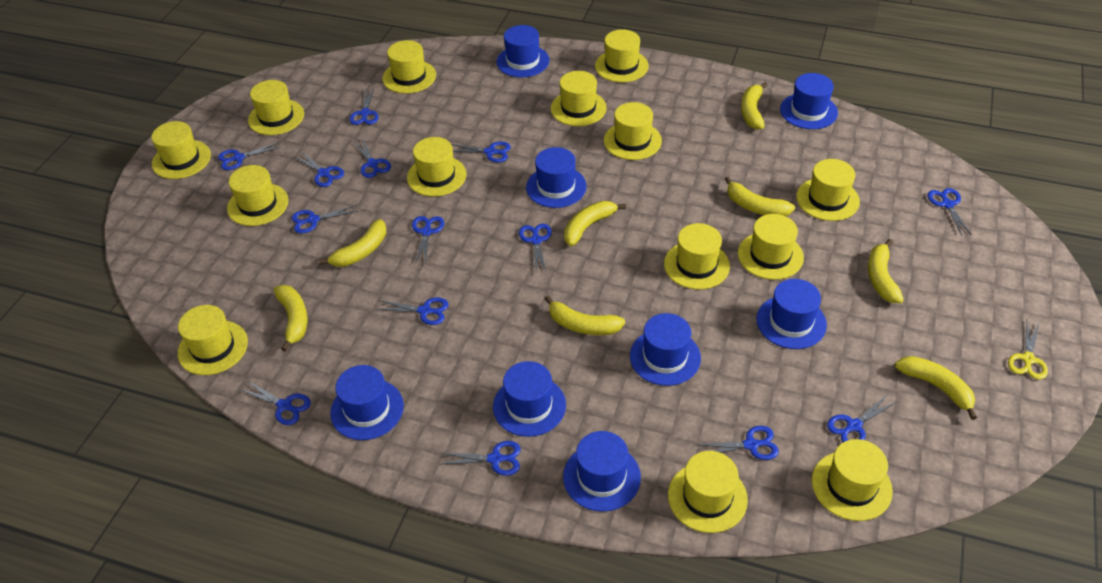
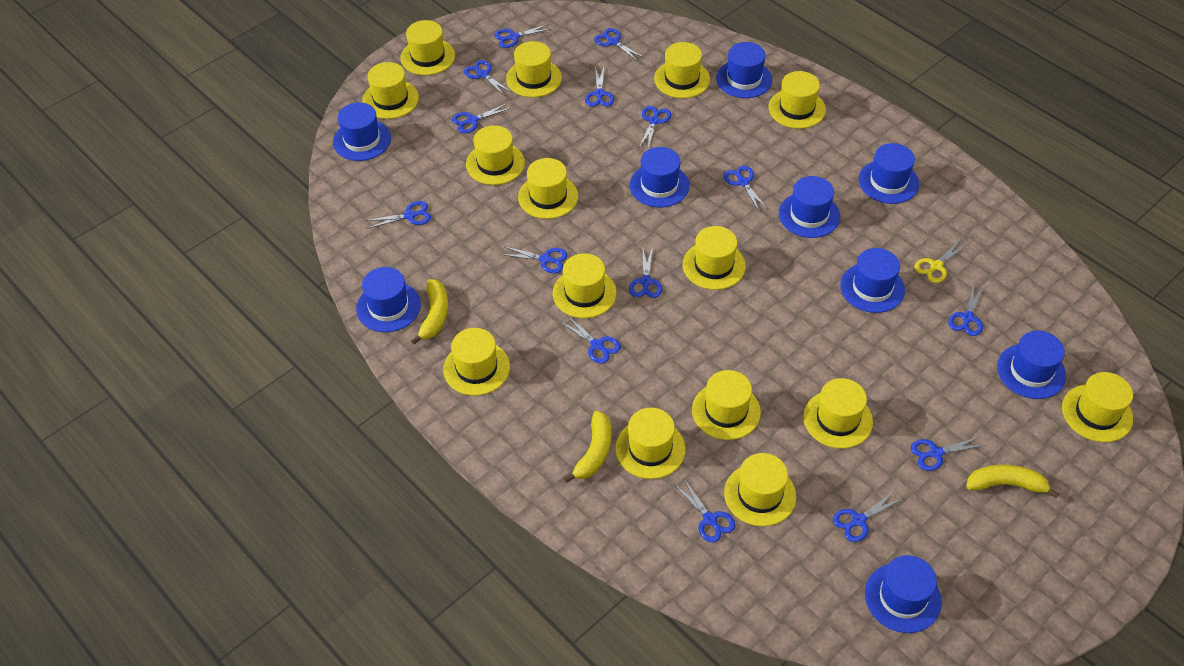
blue hat: [330,365,404,440] [493,361,566,437] [497,25,549,77] [526,147,587,208] [563,431,641,512] [630,313,701,386] [756,279,827,349] [780,73,838,129] = 8 -> [333,102,391,161] [356,267,421,332] [630,147,689,208] [716,42,772,98] [779,176,840,238] [840,248,905,313] [859,143,919,204] [865,555,942,633] [997,331,1066,399] = 9
blue scissors: [218,142,281,170] [241,381,311,425] [291,205,358,233] [294,152,344,187] [349,88,379,125] [354,138,391,178] [376,297,449,325] [412,216,444,265] [442,441,521,476] [451,142,511,162] [519,224,552,273] [696,426,779,460] [827,395,897,443] [927,188,972,236] = 14 -> [365,201,431,229] [452,103,512,133] [464,60,512,96] [494,24,550,48] [500,246,568,273] [559,315,621,363] [585,67,614,107] [594,28,644,62] [629,247,662,298] [639,106,671,149] [674,478,736,543] [724,166,768,211] [833,490,904,542] [911,436,986,471] [948,284,984,336] = 15
yellow banana: [274,285,308,352] [319,219,386,267] [545,296,625,335] [564,201,626,246] [725,177,795,216] [741,82,768,130] [868,239,904,303] [895,356,977,420] = 8 -> [411,279,448,345] [564,411,611,483] [966,464,1059,498] = 3
yellow hat: [151,121,211,179] [178,305,248,375] [227,165,289,226] [248,80,304,135] [382,40,436,94] [407,137,467,197] [551,71,607,126] [595,29,649,82] [604,102,662,160] [664,223,730,290] [668,451,748,533] [738,214,804,280] [796,159,860,221] [812,439,893,521] = 14 -> [362,62,419,119] [400,20,455,75] [443,328,510,396] [466,125,525,185] [506,41,562,97] [518,158,578,219] [553,253,616,318] [615,408,686,479] [654,42,710,98] [683,226,746,290] [692,370,761,440] [724,453,796,526] [768,71,826,129] [803,378,873,448] [1062,372,1133,442] = 15

